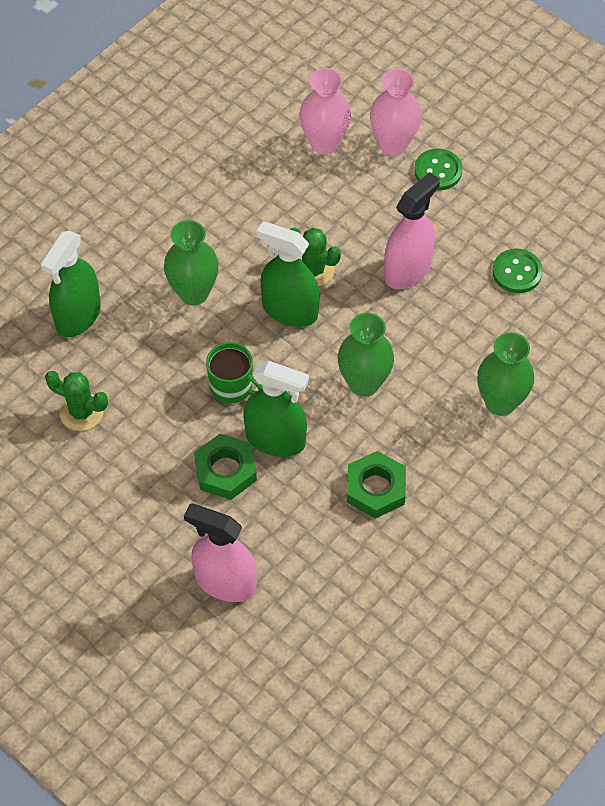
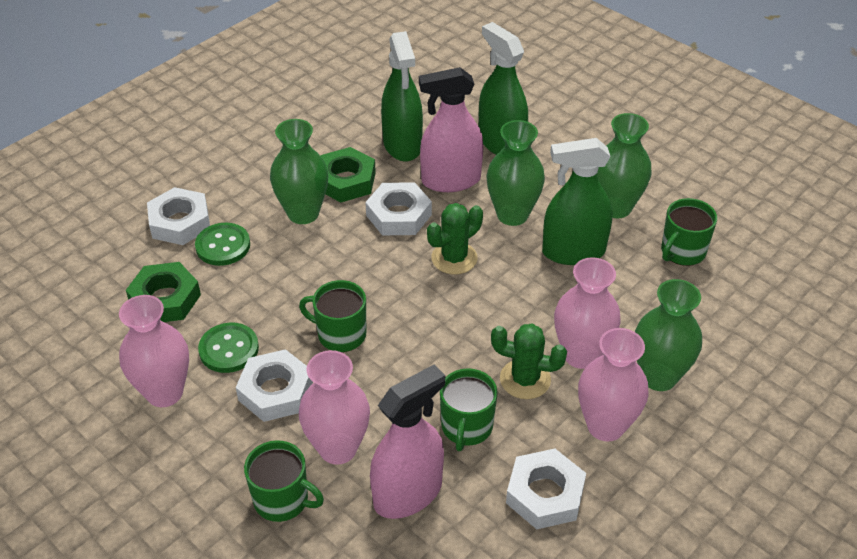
green mug: [206,342,262,403] = 1 -> [244,440,324,522] [299,280,366,352] [440,368,498,451] [661,198,717,266] = 4
green vase: [164,220,219,305] [338,313,394,397] [477,332,534,416] = 3 -> [270,119,328,224] [486,120,545,226] [597,113,652,218] [635,279,702,391] = 4
pink vase: [299,68,351,155] [370,69,422,155] = 2 -> [119,295,189,407] [299,350,370,465] [554,257,620,369] [578,328,649,442] = 4
white nut: none = 0 -> [147,187,210,245] [236,349,313,422] [365,182,432,235] [506,449,586,529] = 4

